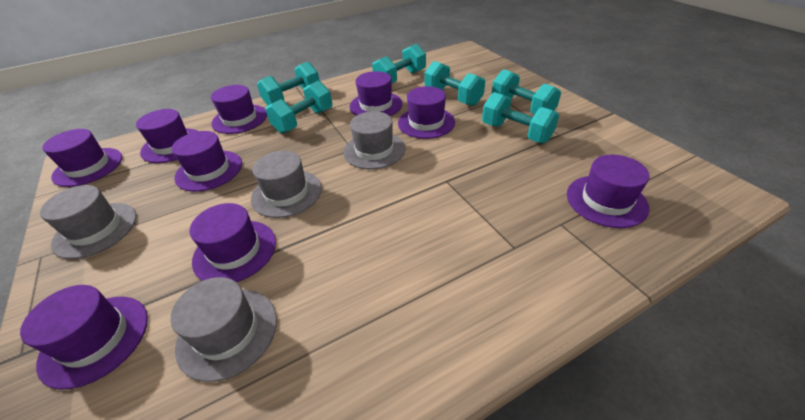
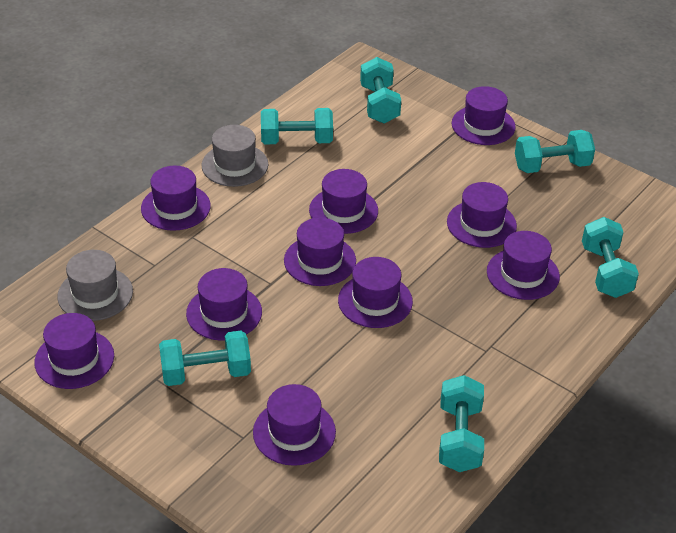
grey hat: [40,185,136,259] [170,277,277,382] [251,151,322,218] [343,111,405,169] = 4 -> [57,250,133,321] [202,125,268,187] = 2
purple hat: [20,285,148,390] [42,129,122,187] [136,109,197,163] [172,131,242,192] [189,203,276,282] [211,85,267,134] [350,71,403,116] [398,86,455,139] [567,154,650,228] = 9 -> [34,313,114,389] [141,166,211,231] [186,268,262,341] [253,384,336,466] [284,218,356,286] [309,169,378,234] [338,257,413,328] [447,182,517,248] [452,86,516,145] [487,231,560,300] = 10

